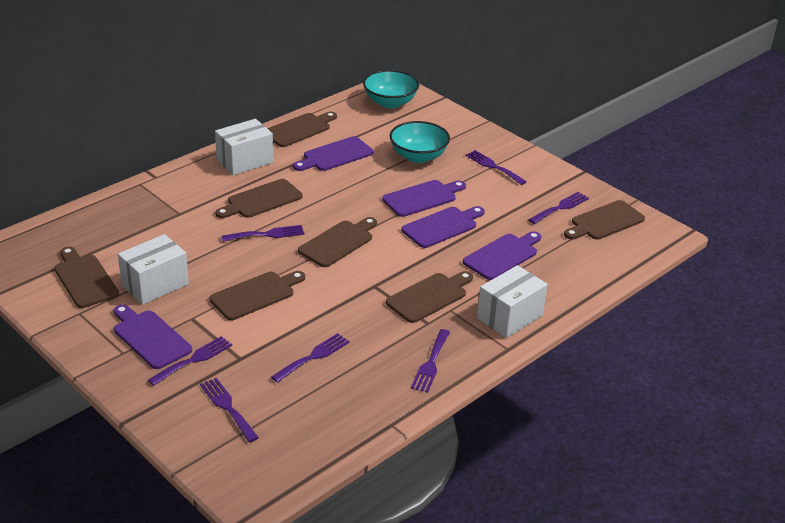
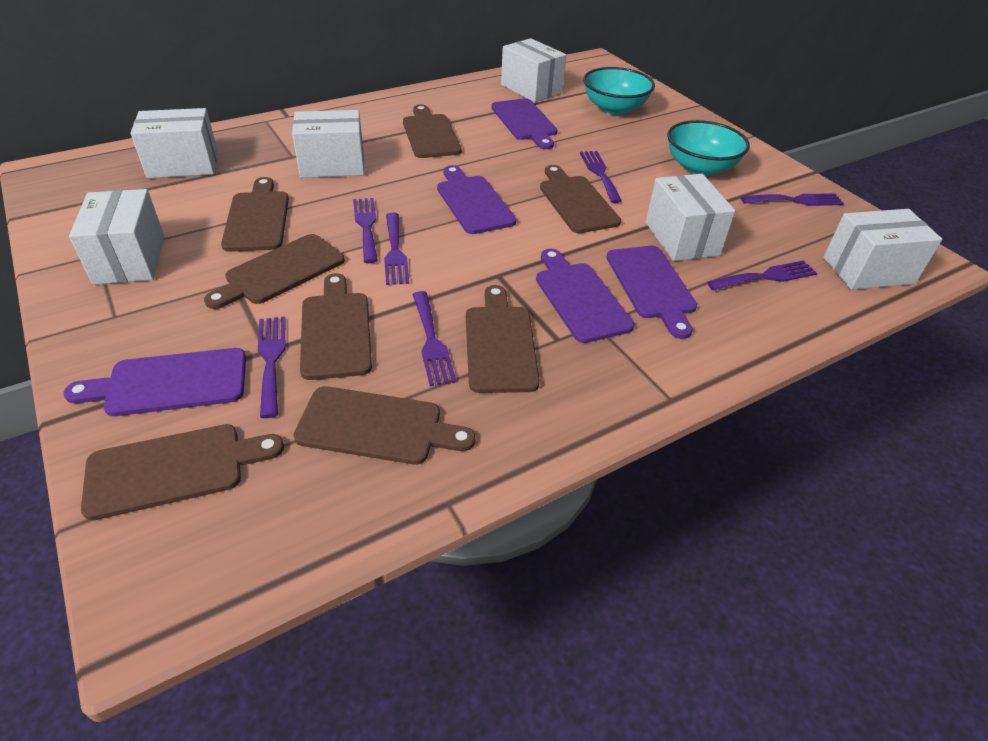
brown cutting board: [54,247,119,308] [210,271,305,320] [215,179,302,218] [267,112,337,147] [298,217,377,267] [386,271,473,323] [564,200,645,240] = 7 -> [81,424,284,520] [204,234,345,309] [221,177,289,252] [293,386,475,464] [300,273,372,380] [403,105,461,158] [466,285,540,393] [540,165,621,233] = 8
white box: [118,234,189,305] [215,119,273,175] [477,265,548,338] = 3 -> [69,189,165,285] [130,108,218,178] [292,110,364,178] [501,38,566,102] [646,174,735,261] [823,209,942,290] = 6

